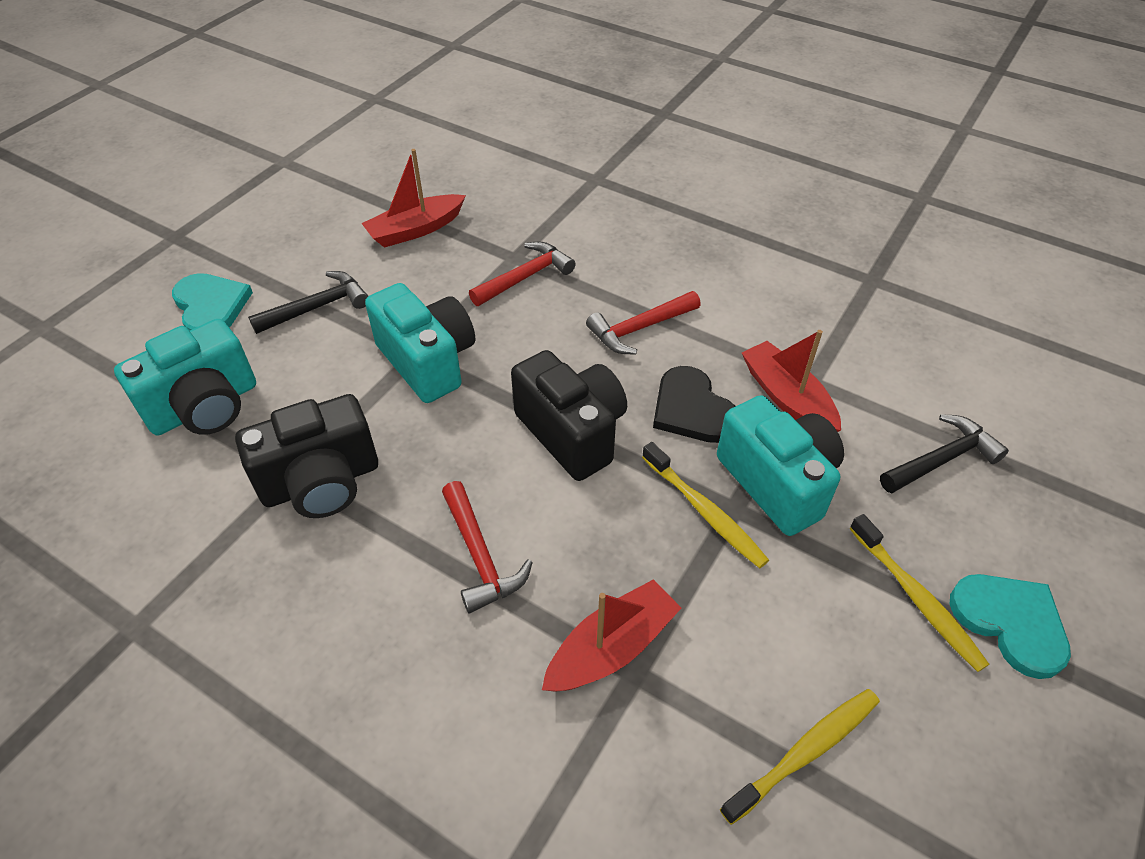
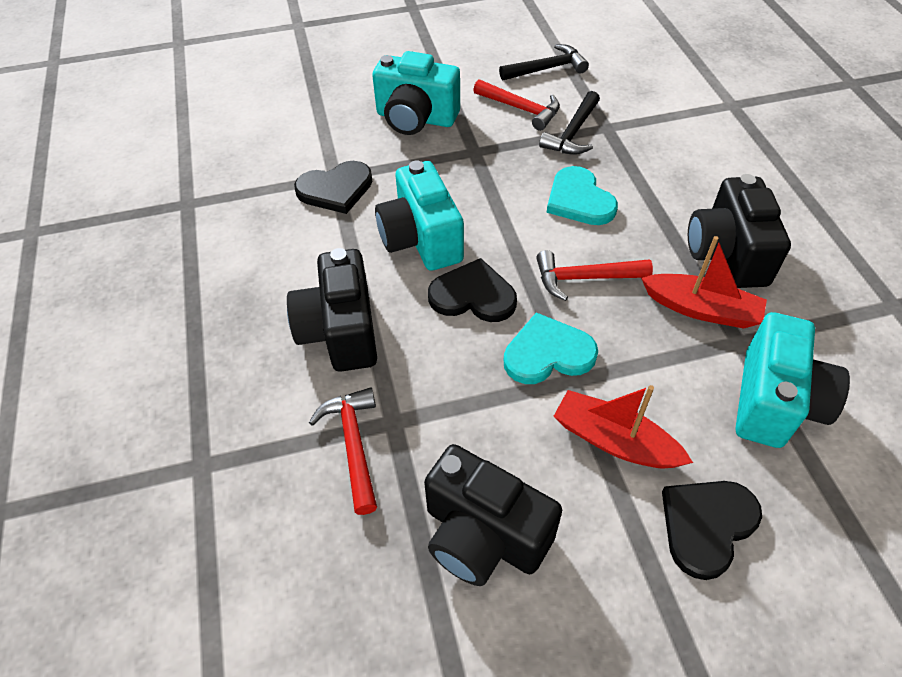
black camera: [235,394,378,518] [511,350,627,481] = 2 -> [287,248,377,372] [424,444,562,586] [688,174,791,288] = 3
black heart: [653,366,735,443] = 1 -> [294,161,372,214] [428,258,517,322] [662,481,762,580] = 3
red boat: [361,149,466,248] [542,579,681,692] [742,330,841,432] = 3 -> [553,385,693,468] [641,236,767,329] = 2
yellow toothbrush: [642,442,769,568] [720,689,880,825] [849,514,989,672] = 3 -> none = 0

